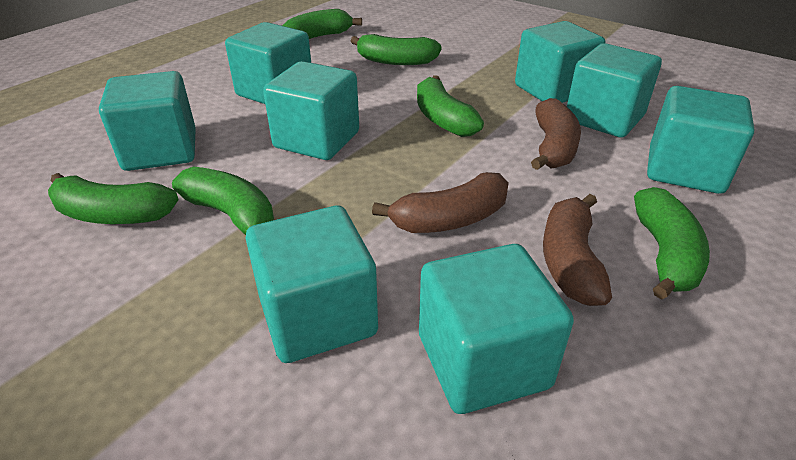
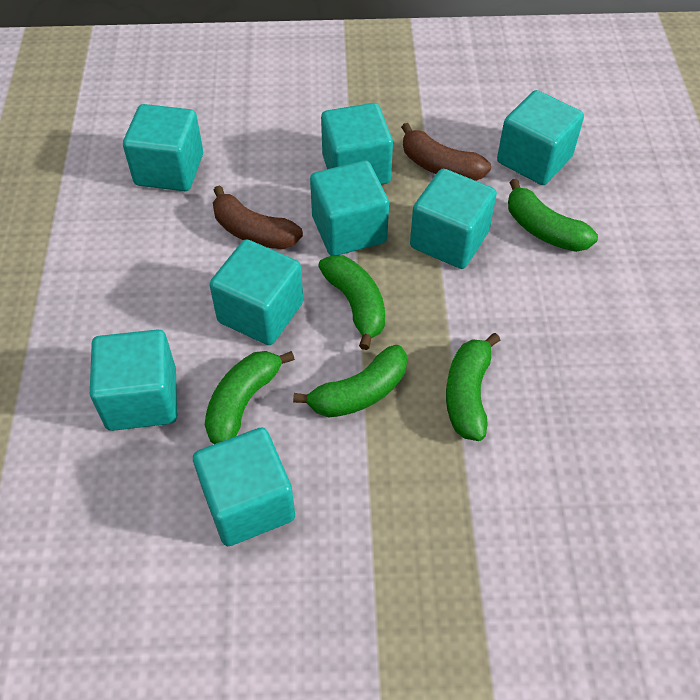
brown banana: [372,172,509,233] [531,98,581,170] [543,194,612,306] = 3 -> [213,185,303,249] [401,123,491,181] = 2
green banana: [48,173,179,224] [172,166,274,235] [282,9,362,39] [351,34,442,65] [417,75,484,137] [634,187,710,300] = 6 -> [205,351,295,444] [293,345,407,417] [318,255,385,350] [446,333,500,441] [508,179,598,252] = 5

